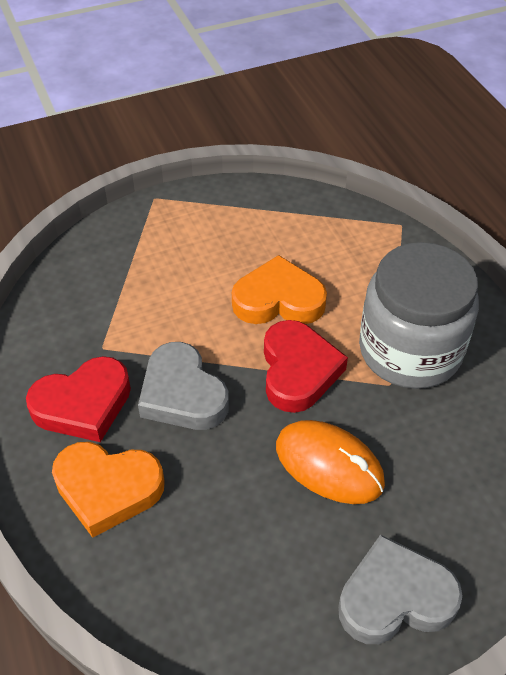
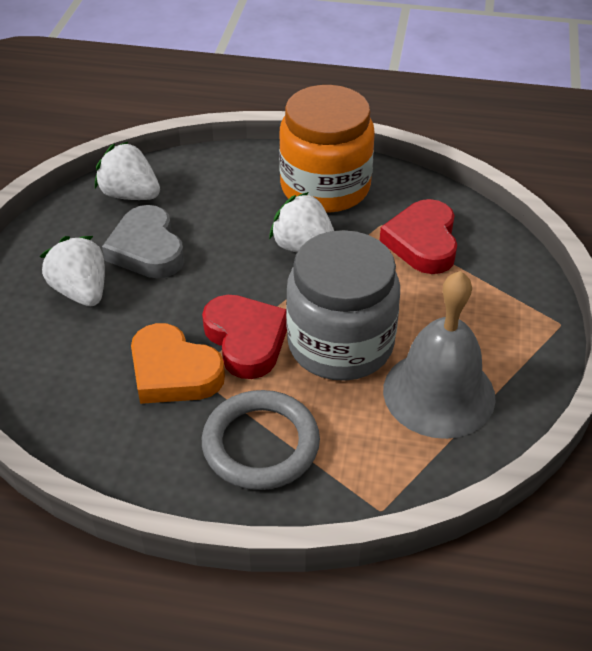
grey bell: none = 0 -> [383,271,495,439] = 1
grey heart: [138,342,229,430] [338,534,463,644] = 2 -> [102,205,184,278] = 1
grey ring: none = 0 -> [202,390,320,490] = 1
orange heart: [52,442,165,538] [232,255,327,324] = 2 -> [131,323,225,404] = 1
orange jar: none = 0 -> [279,85,375,213] = 1
orange mouse: [276,420,385,504] = 1 -> none = 0
white strawberry: none = 0 -> [40,236,105,306] [95,141,160,200] [269,192,334,252] = 3

